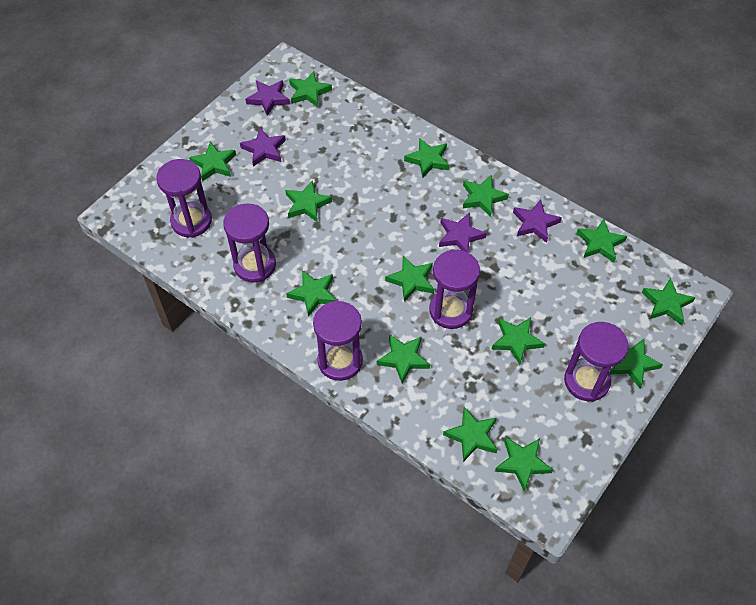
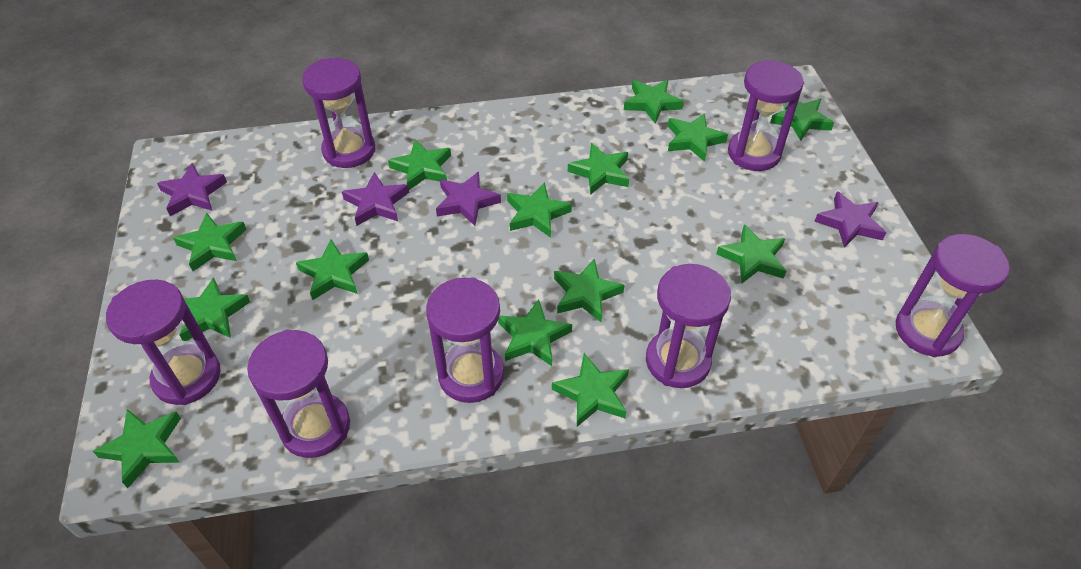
purple hourglass: [156,159,212,238] [223,203,276,283] [313,300,363,381] [429,249,480,329] [564,322,628,402] = 5 -> [106,280,221,405] [247,329,350,458] [302,58,375,168] [426,277,504,403] [646,264,731,388] [728,60,804,171] [896,234,1010,357] = 7

